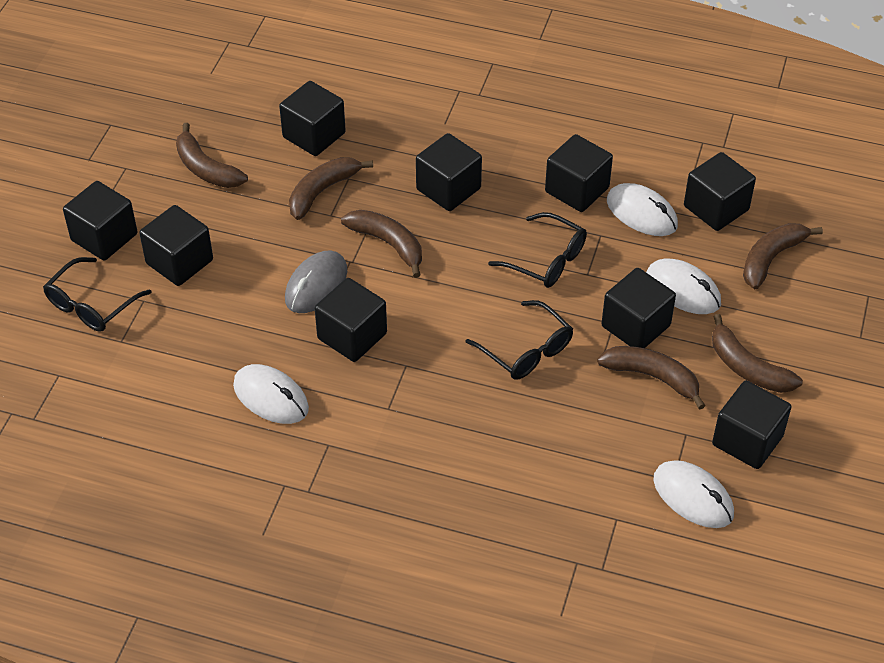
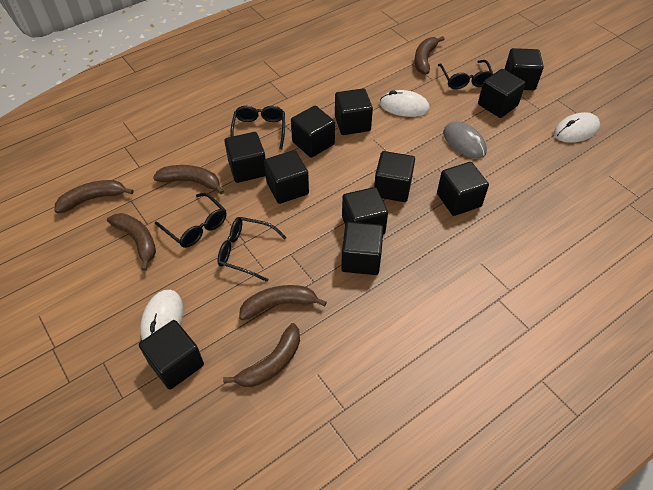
black cube: [63,181,137,261] [139,205,213,286] [279,81,346,156] [315,278,387,362] [416,133,482,211] [545,134,613,212] [601,268,676,348] [684,152,756,231] [712,381,791,469] = 9 -> [139,320,204,390] [224,132,266,183] [264,150,309,204] [291,106,335,158] [335,88,373,135] [341,222,383,275] [342,187,388,235] [374,151,415,202] [437,162,489,216] [478,69,526,118] [504,48,544,90] = 11
black glasses: [43,257,152,332] [466,300,573,380] [488,212,587,288] = 3 -> [155,193,226,248] [217,217,287,282] [230,106,285,150] [438,60,493,89] = 4
white mouse: [233,364,309,424] [607,183,678,236] [646,258,721,314] [653,460,734,528] = 4 -> [140,290,183,340] [380,90,430,117] [554,112,600,143] = 3

